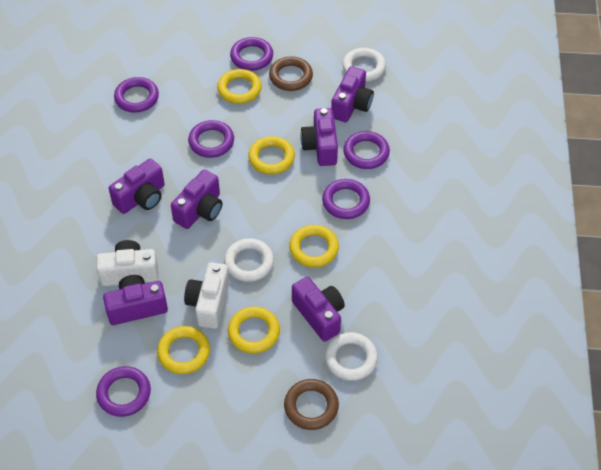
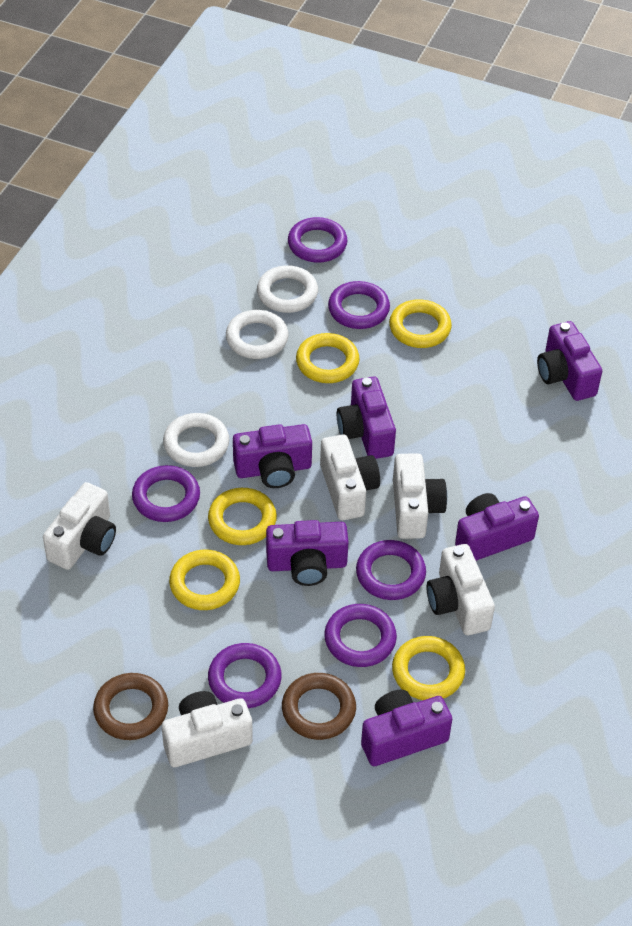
white camera: [96,240,159,286] [184,262,230,329] = 2 -> [43,482,116,570] [162,691,253,767] [320,434,380,520] [393,453,447,539] [427,544,495,635] = 5

